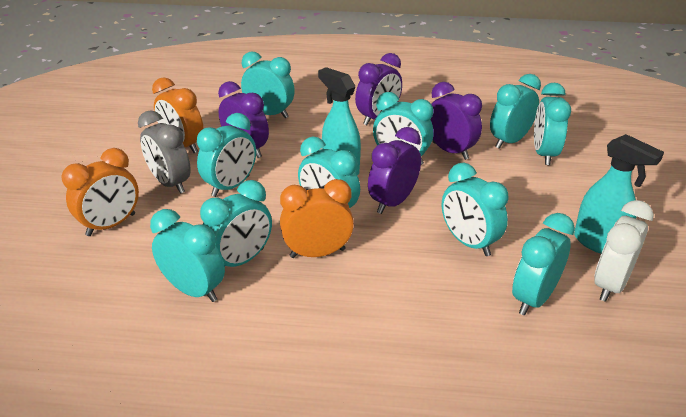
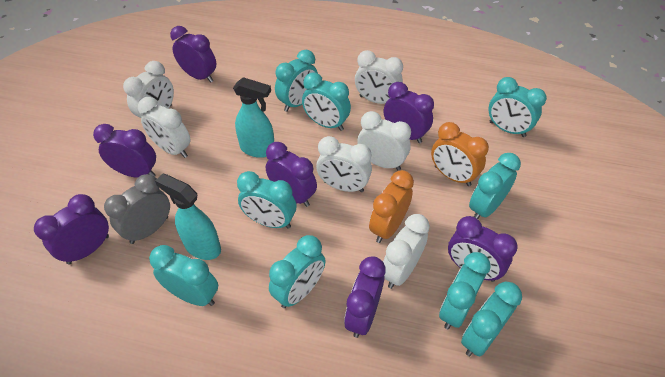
orange clock: [62,148,139,236] [152,77,203,153] [280,179,354,258] = 3 -> [369,170,414,243] [431,122,489,186] = 2
purple clock: [218,81,269,158] [355,53,402,125] [368,127,421,214] [431,82,482,160] = 4 -> [34,194,109,264] [93,124,156,178] [170,26,216,83] [266,142,317,207] [344,256,385,338] [384,82,434,143] [448,216,518,282] = 7
turquoise clock: [150,209,225,302] [197,113,256,197] [200,180,272,267] [241,52,295,118] [298,137,360,208] [373,92,434,165] [442,163,509,256] [490,74,541,149] [512,213,575,315] [534,83,571,165] = 10 -> [149,245,218,306] [237,171,296,229] [269,235,325,308] [275,50,318,112] [302,73,351,131] [439,252,491,330] [461,281,522,357] [469,153,521,219] [489,77,547,137] = 9
white clock: [594,200,654,302] = 1 -> [123,61,174,118] [138,97,190,158] [316,136,372,192] [355,50,403,104] [357,111,411,170] [383,214,430,289] = 6

